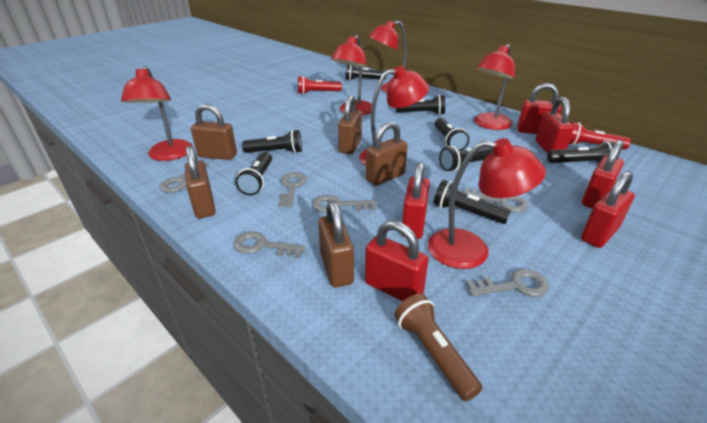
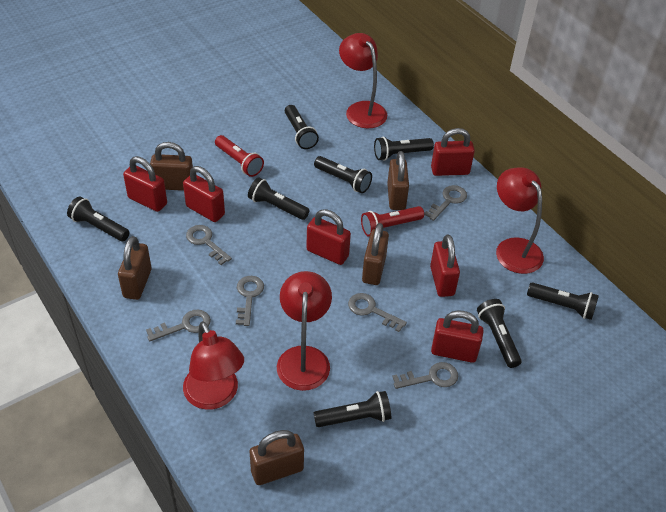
brown flashlight: [394,294,482,401] = 1 -> none = 0
red lamp: [121,66,193,161] [331,35,372,115] [359,66,429,165] [369,20,407,92] [428,138,546,269] [474,44,515,130] = 6 -> [183,321,244,410] [277,271,332,391] [339,33,387,128] [496,167,544,274] = 4

